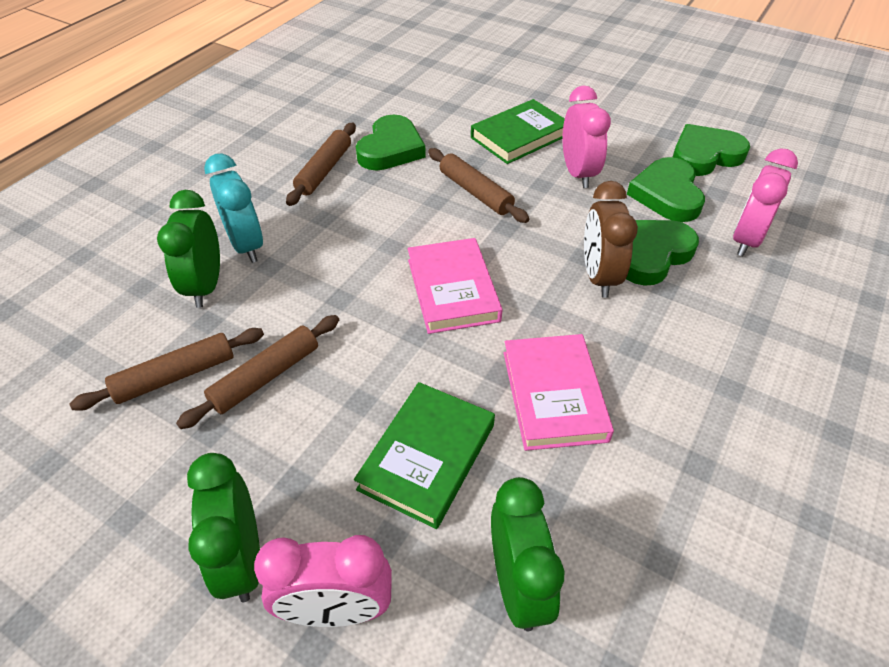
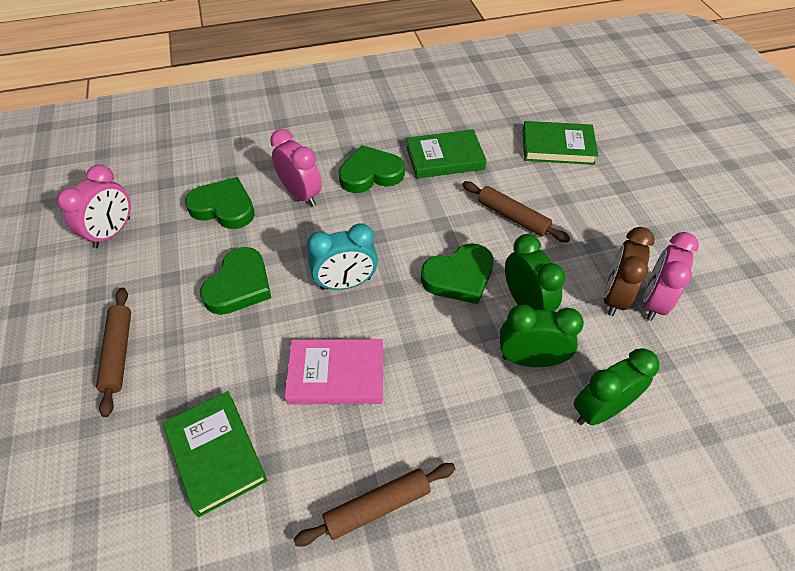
brown rolling pin: [69,328,264,411] [176,315,339,429] [286,123,356,206] [428,148,529,223] = 4 -> [96,287,131,417] [293,463,456,547] [462,181,570,242] = 3
green book: [354,382,495,529] [471,99,565,164] = 2 -> [163,391,267,517] [406,129,487,179] [523,121,598,165] = 3
pink book: [408,238,503,334] [504,334,614,451] = 2 -> [285,339,383,404] = 1

